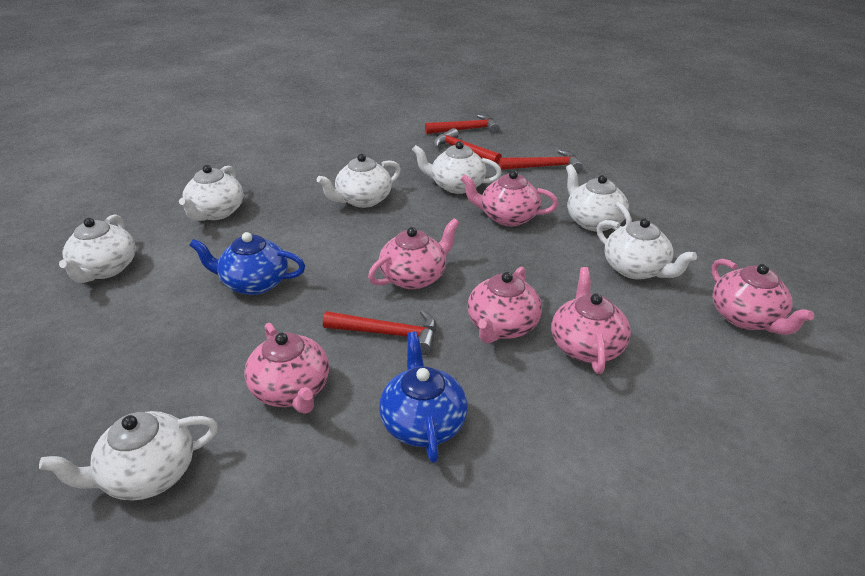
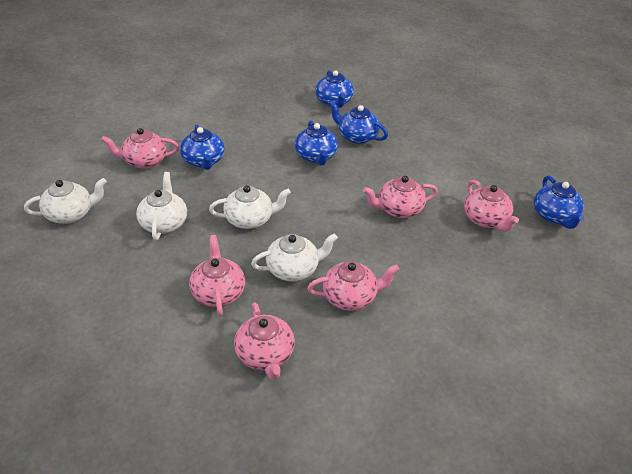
blue teapot: [189,232,305,295] [379,332,468,463] = 2 -> [180,124,225,170] [295,120,338,165] [315,70,354,108] [329,101,388,144] [534,176,584,229] = 5
red hammer: [323,310,436,355] [425,115,500,134] [433,128,502,164] [499,150,583,173] = 4 -> none = 0
white teapot: [39,411,218,500] [59,215,136,283] [179,165,244,221] [317,154,401,208] [412,141,502,194] [566,164,632,231] [597,218,697,280] = 7 -> [24,178,107,224] [136,172,187,240] [209,185,291,229] [251,233,338,281] = 4

